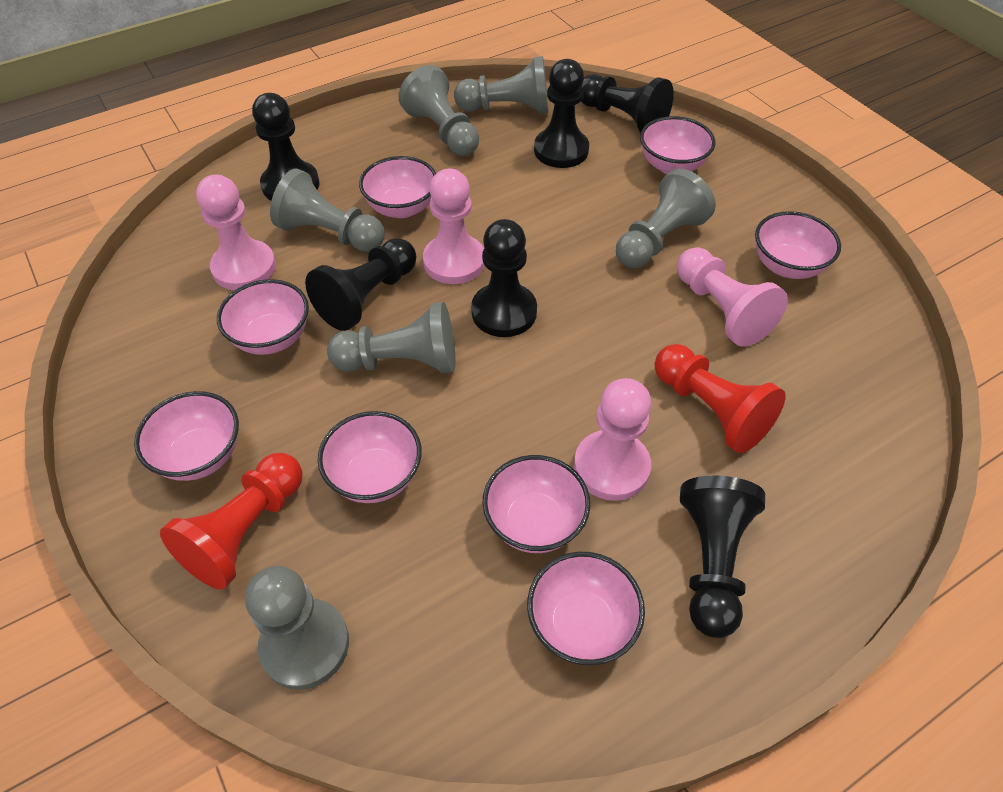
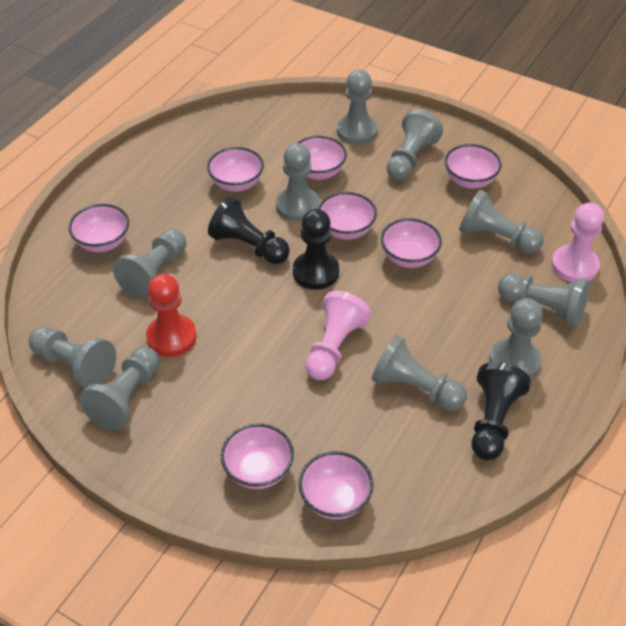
black pawn: [252,93,320,201] [305,238,416,331] [471,219,537,337] [534,59,589,168] [581,74,674,132] [680,476,765,638] = 6 -> [208,197,290,264] [293,209,339,290] [471,362,531,460] = 3
grey pawn: [245,566,349,690] [270,169,385,252] [327,302,456,374] [399,65,479,156] [454,56,549,114] [616,169,716,268] = 6 -> [29,327,116,388] [80,347,160,431] [113,229,186,299] [276,143,320,221] [337,70,378,145] [372,335,467,411] [387,109,443,181] [459,190,544,254] [489,298,543,379] [498,273,589,328] = 10
pink pawn: [196,175,276,290] [423,169,485,284] [574,378,651,501] [677,247,788,347] = 4 -> [305,291,371,380] [551,203,604,283] = 2
red pawn: [160,453,303,590] [654,344,786,453] = 2 -> [146,274,197,357] = 1

